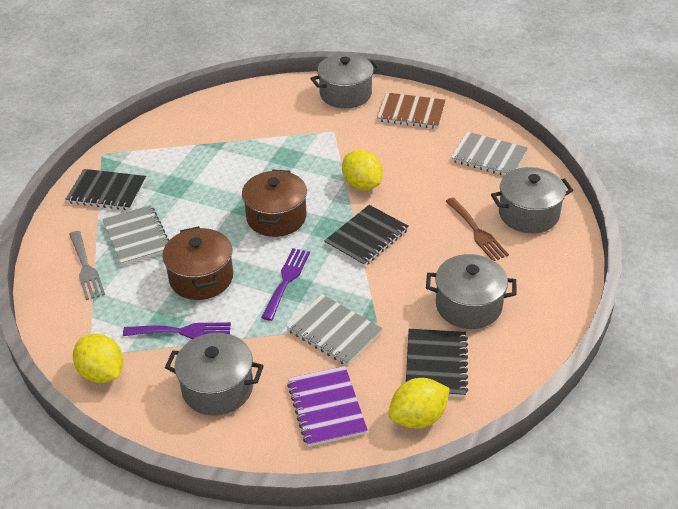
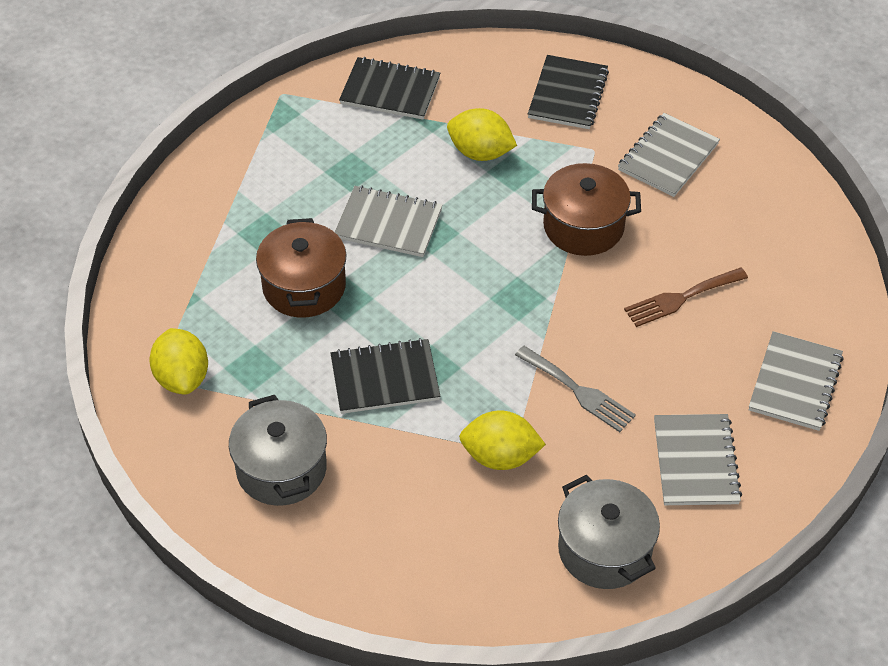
brown notebook: [377,92,446,129] = 1 -> none = 0
grey notebook: [102,205,169,266] [286,294,383,366] [451,132,528,176] = 3 -> [335,185,443,257] [618,113,720,197] [654,414,742,505] [749,331,844,431] = 4
grey pot: [165,333,264,416] [310,54,380,108] [426,254,517,329] [491,167,573,233] = 4 -> [229,395,327,506] [558,475,660,589] = 2
purple fork: [123,322,231,339] [261,248,310,321] = 2 -> none = 0
purple notebook: [287,366,368,447] = 1 -> none = 0

